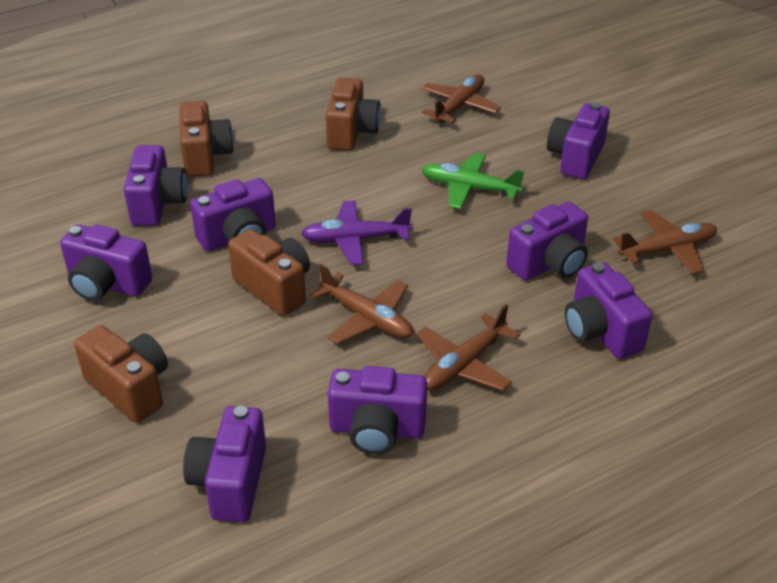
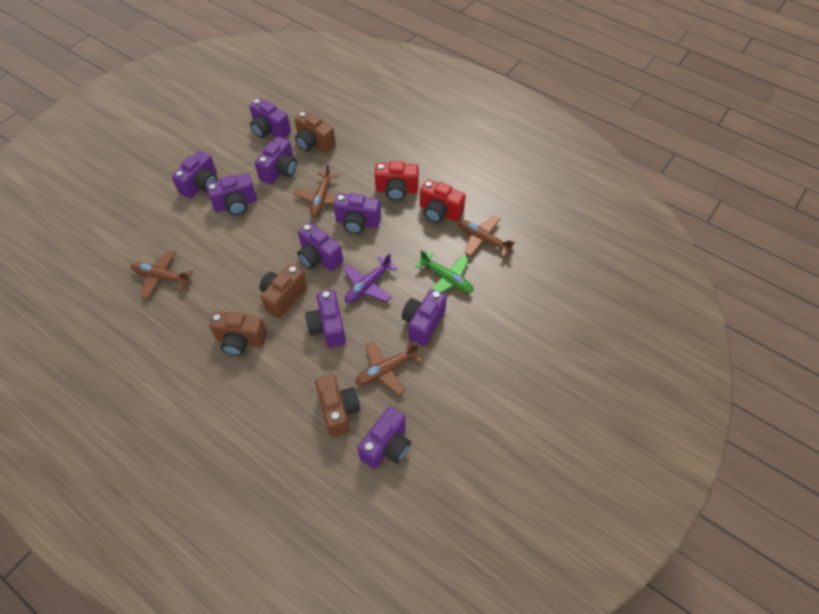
purple camera: [60,225,152,301] [124,145,187,226] [183,406,266,522] [190,178,276,251] [328,366,427,454] [506,202,588,281] [547,102,610,179] [565,262,652,359] = 8 -> [172,150,218,199] [206,173,257,215] [250,98,291,138] [255,137,297,185] [297,223,343,271] [305,290,346,348] [334,193,381,234] [357,407,411,469] [402,289,447,346] = 9
red camera: none = 0 -> [375,161,419,201] [420,180,466,223] = 2

